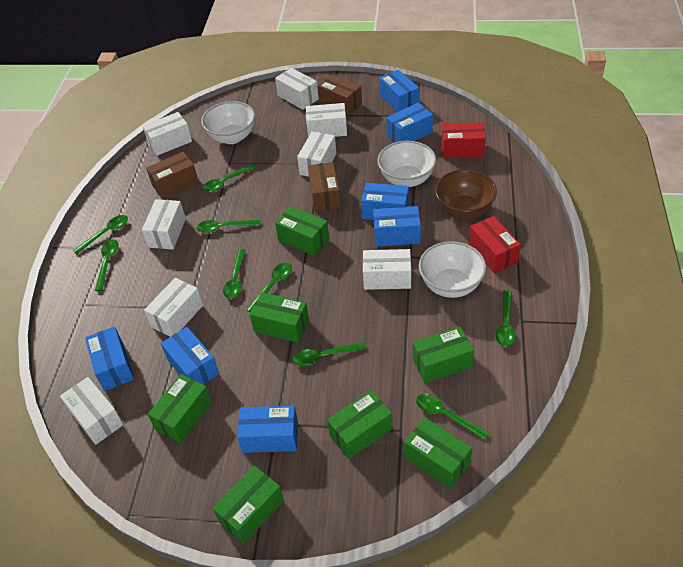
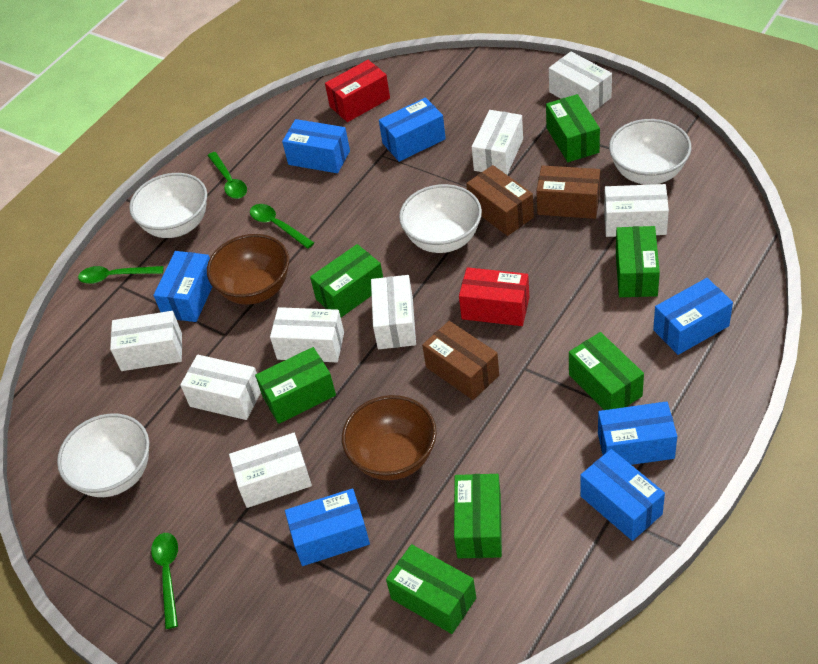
brown bowl: [435,169,497,219] = 1 -> [207,234,289,305] [342,395,436,480] = 2
green spoon: [73,215,128,254] [95,239,119,291] [197,220,260,233] [202,164,256,192] [223,249,246,299] [247,263,292,313] [293,342,366,366] [416,393,489,440] [495,290,516,347] = 9 -> [78,266,164,284] [151,533,178,629] [208,152,247,199] [250,204,315,249] = 4
white bowl: [201,101,255,144] [377,141,436,187] [419,241,486,298] = 3 -> [57,413,149,497] [129,173,207,238] [399,184,482,253] [609,119,691,185] = 4

